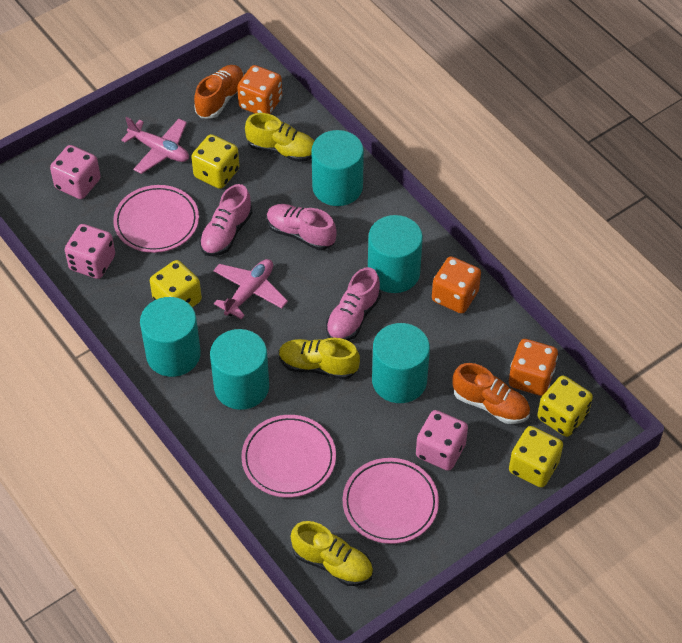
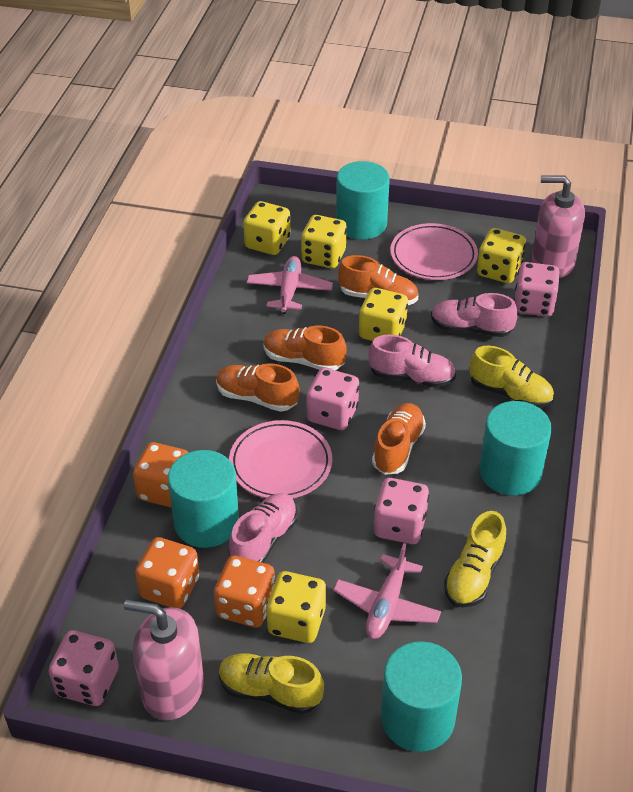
orange shoe: [194,65,244,119] [452,363,530,424] = 2 -> [216,363,299,412] [263,326,347,370] [338,255,418,305] [372,403,426,475] = 4
pink dice: [50,145,101,199] [65,224,115,279] [416,410,468,471] = 3 -> [48,630,119,706] [307,368,359,430] [374,478,429,544] [514,262,560,317] = 4
pink plate: [113,185,199,253] [241,415,336,498] [343,458,439,544] = 3 -> [229,420,332,499] [391,223,478,280] = 2
pink soap dispenser: none = 0 -> [124,600,204,721] [532,175,585,278] = 2
turquoise cylinder: [140,297,201,377] [210,329,269,410] [311,130,364,206] [368,215,423,293] [372,323,430,403] = 5 -> [168,450,239,548] [336,161,390,240] [381,641,462,752] [479,401,552,495] = 4
yellow dice: [150,260,202,307] [191,134,239,189] [509,426,563,488] [537,376,593,437] = 4 -> [243,201,290,255] [266,571,326,643] [301,215,347,268] [359,288,408,341] [477,228,526,283] = 5

